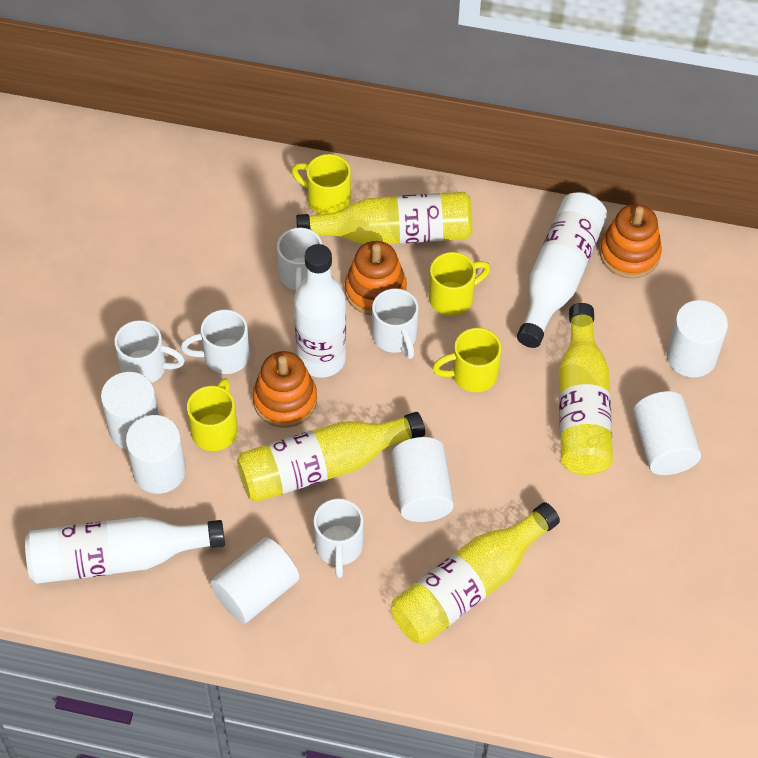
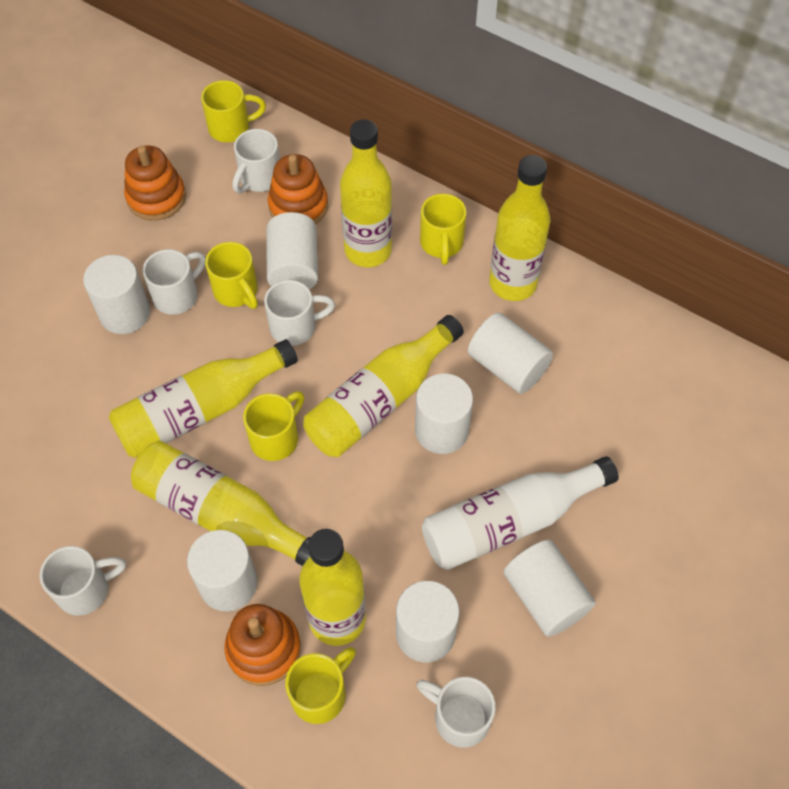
white bottle: [25,517,225,584] [294,244,346,377] [517,192,607,348] = 3 -> [422,456,619,570] = 1
white cylinder: [101,372,159,449] [126,415,186,494] [210,537,299,623] [392,437,454,522] [633,391,701,475] [666,300,728,378] = 6 -> [83,255,150,334] [187,530,258,611] [266,212,318,290] [396,581,459,662] [415,374,473,454] [468,313,553,394] [504,539,596,637] = 7
yellow bottle: [237,412,425,502] [296,192,472,244] [391,502,560,644] [559,303,613,475] = 4 -> [109,339,298,458] [131,441,311,566] [299,529,366,646] [303,315,464,457] [340,119,392,267] [489,155,551,301] = 6
yellow mug: [187,378,238,451] [291,154,351,215] [429,252,490,316] [432,328,502,392] = 4 -> [201,80,266,142] [205,242,258,309] [243,391,304,461] [285,647,356,724] [420,194,466,265] = 5

